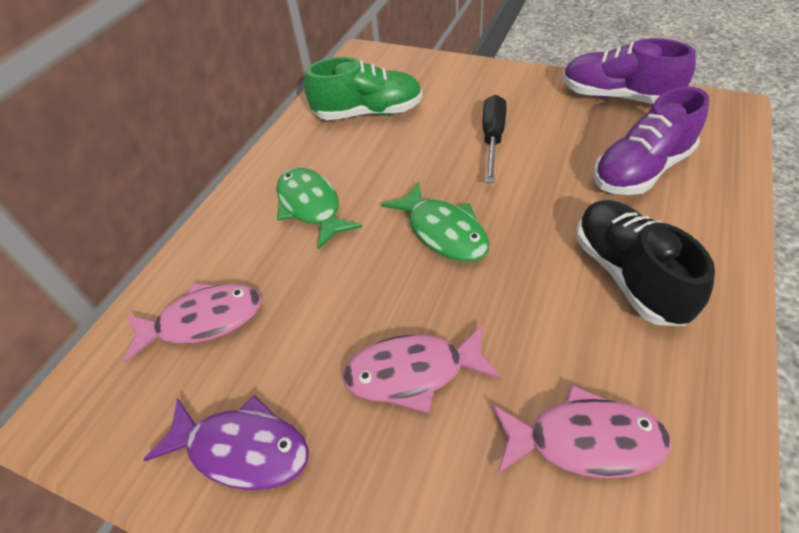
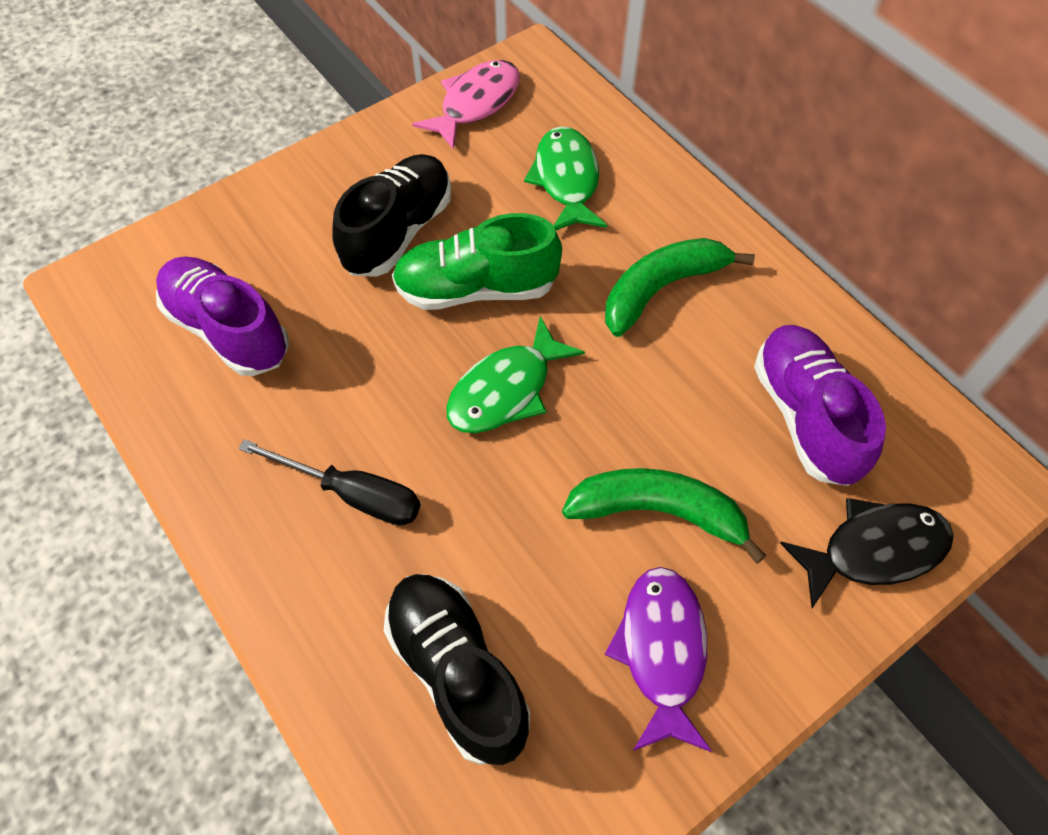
black fish: none = 0 -> [780,498,954,608] = 1
black shoe: [576,200,715,326] = 1 -> [332,154,451,277] [384,574,530,765] = 2
green banana: none = 0 -> [562,468,766,564] [605,238,755,337] = 2
pink fish: [124,283,262,363] [343,324,501,414] [492,384,671,478] = 3 -> [412,60,520,150] = 1

